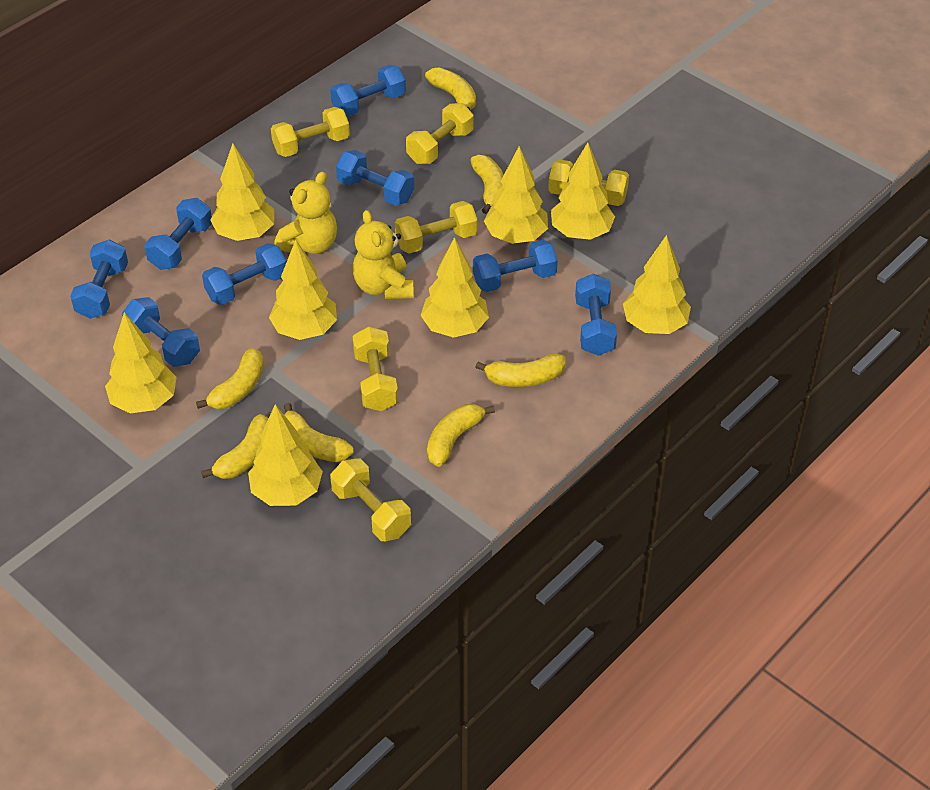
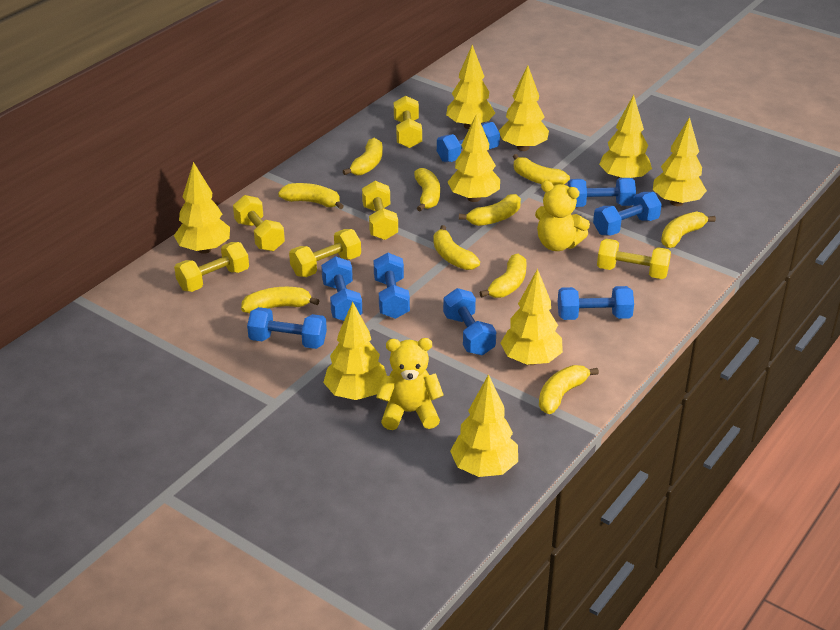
yellow banana: [196,348,264,409] [201,414,268,479] [284,403,353,462] [425,67,476,110] [427,404,495,467] [470,155,504,214] [475,354,566,387] = 7 -> [241,287,320,313] [278,183,344,210] [343,138,383,175] [414,168,440,212] [433,225,480,270] [459,194,521,226] [479,254,527,298] [513,154,570,185] [539,365,599,414] [661,212,716,248] = 10
yellow tree: [105,312,177,413] [210,144,274,241] [248,404,323,506] [269,240,337,340] [420,237,489,338] [484,146,548,244] [551,143,615,240] [623,235,691,334] = 8 -> [174,162,230,254] [323,302,387,400] [446,45,495,129] [447,113,500,202] [450,374,518,477] [499,66,549,151] [501,269,563,365] [599,95,652,178] [653,117,707,206] = 9

